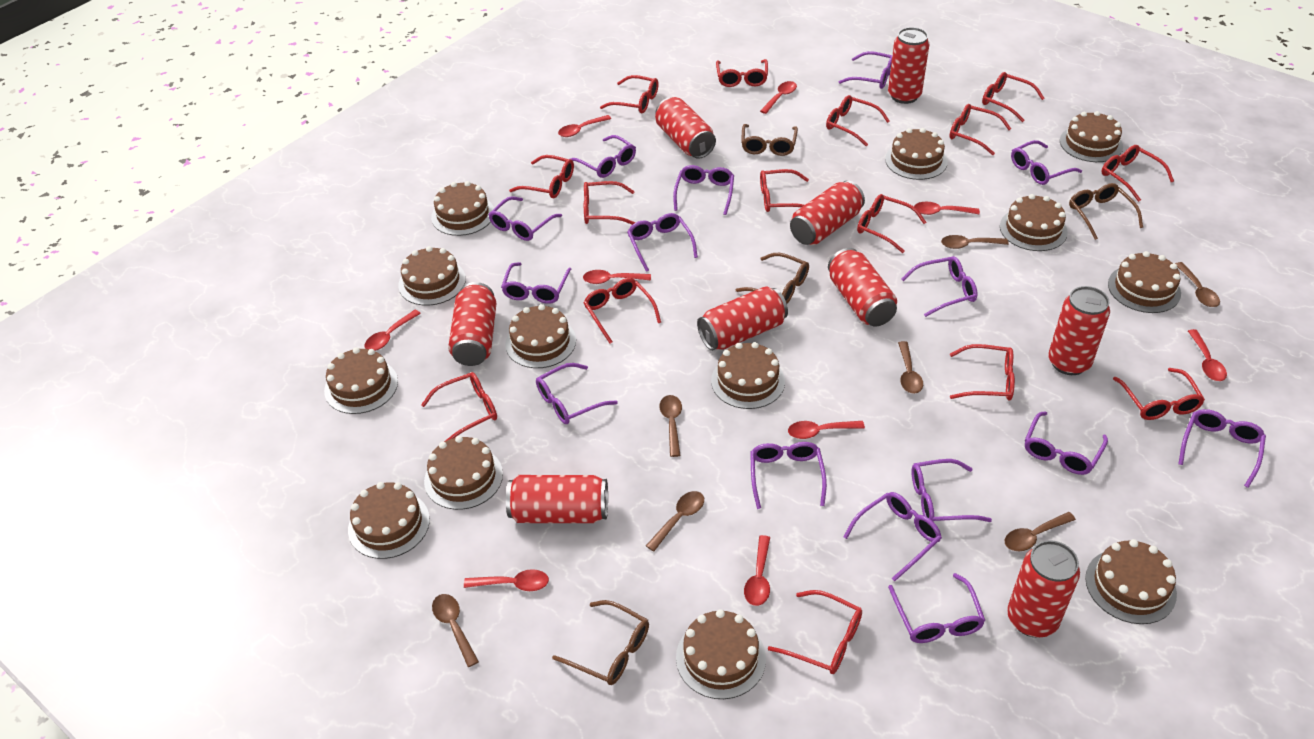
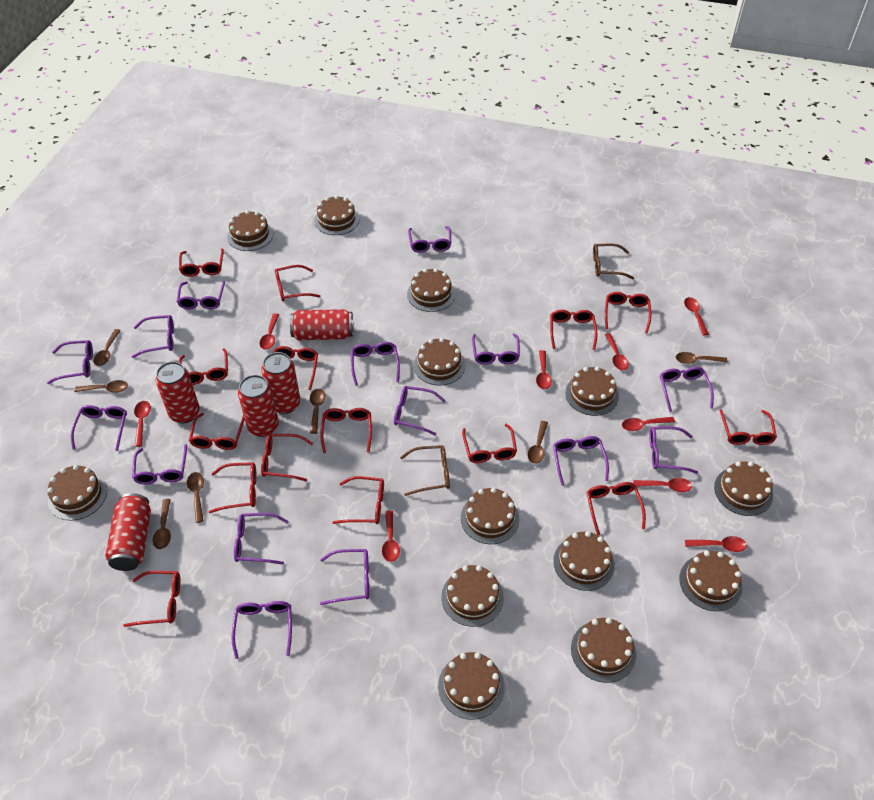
brown glasses: [552,600,649,685] [735,253,809,303] [741,124,798,156] [1069,183,1143,240] = 4 -> [400,445,450,496] [593,244,634,279] = 2
red can: [448,282,497,366] [506,475,608,523] [655,97,716,159] [697,286,788,351] [790,180,865,245] [828,248,897,327] [888,27,930,104] [1007,540,1080,637] [1048,286,1110,375] = 9 -> [105,493,151,571] [156,361,200,423] [238,375,279,437] [261,352,300,414] [290,309,353,340] = 5

